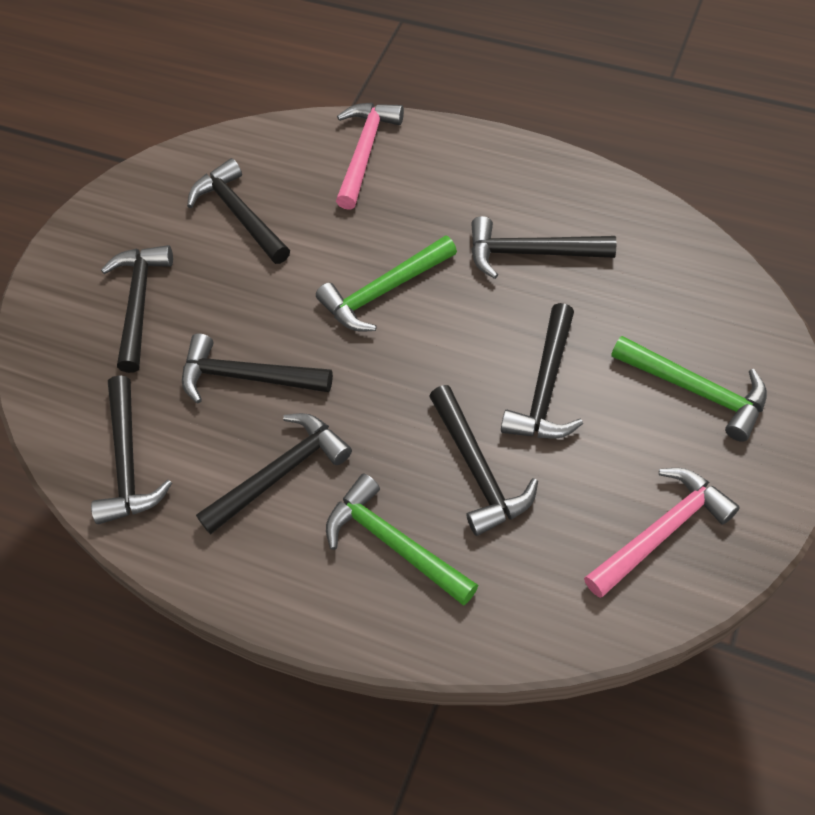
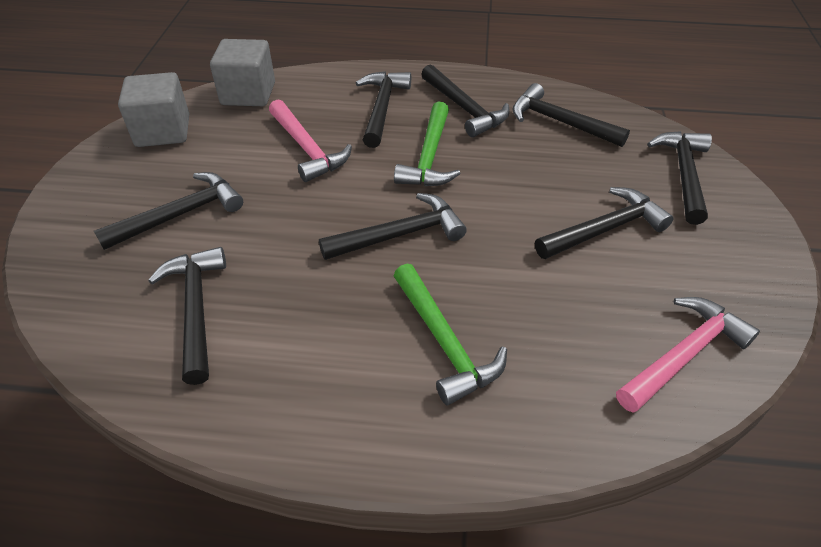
green hammer: [316,235,457,332] [326,473,478,605] [611,336,767,442] = 3 -> [394,102,461,186] [394,264,507,405] = 2
grey cube: none = 0 -> [118,72,189,147] [210,39,275,106] = 2

